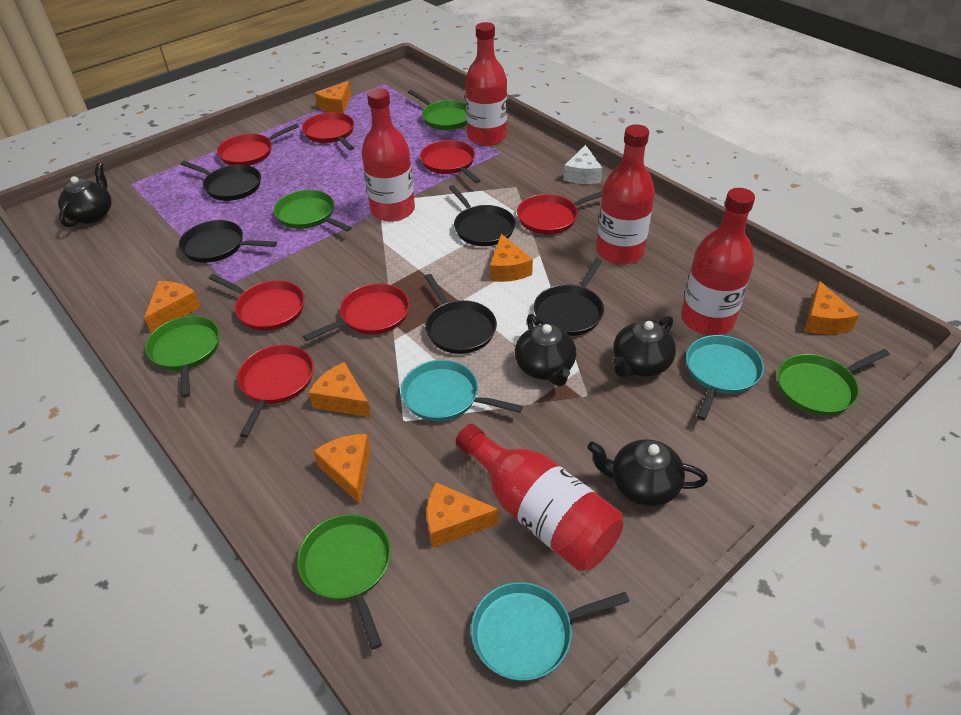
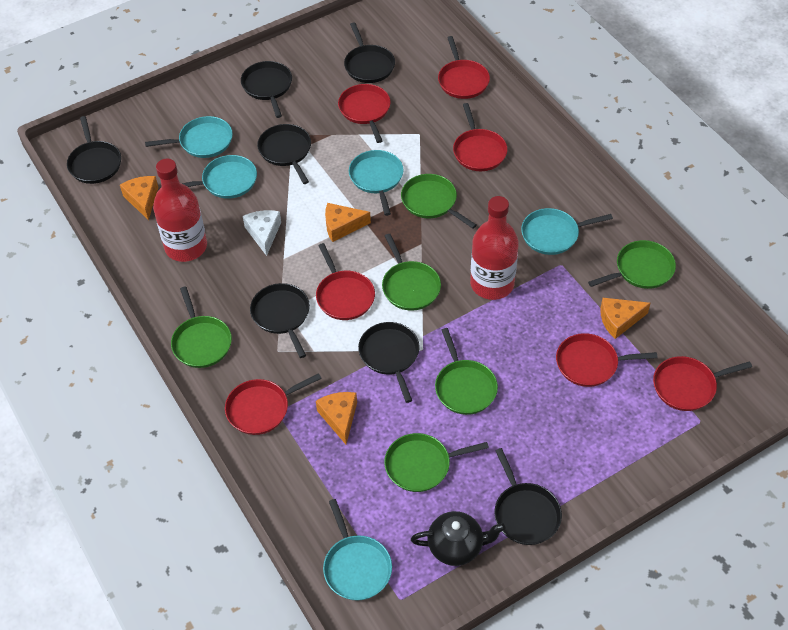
black pan: [179,220,277,263] [181,161,261,201] [425,274,497,354] [449,185,516,246] [534,258,604,336] = 5 -> [67,116,121,184] [241,61,292,118] [250,283,310,358] [257,124,311,184] [344,22,395,83] [358,322,419,403] [494,448,562,545] = 7
black teapot: [58,163,112,227] [515,314,576,386] [587,439,708,506] [613,316,676,377] = 4 -> [411,511,506,566] = 1
green pan: [145,316,220,398] [274,190,352,232] [297,514,391,650] [408,90,467,130] [777,349,890,415] = 5 -> [171,287,232,368] [382,234,441,311] [384,433,489,492] [401,174,477,229] [435,328,498,415] [588,240,676,289] = 6
orange cheese: [144,281,201,333] [308,362,371,417] [314,434,370,504] [315,81,351,114] [427,482,499,548] [490,234,533,282] [804,281,859,335] = 7 -> [120,176,158,220] [316,392,357,444] [325,203,371,242] [600,298,651,339] = 4
red bottle: [362,88,415,222] [456,424,623,571] [465,22,507,146] [596,124,655,265] [681,188,755,335] = 5 -> [153,159,207,262] [470,196,519,300] = 2
turquoise pan: [401,360,523,421] [471,582,629,681] [686,335,764,420] = 3 -> [145,116,233,158] [181,155,257,199] [323,499,392,601] [349,150,404,216] [521,208,613,255] = 5

